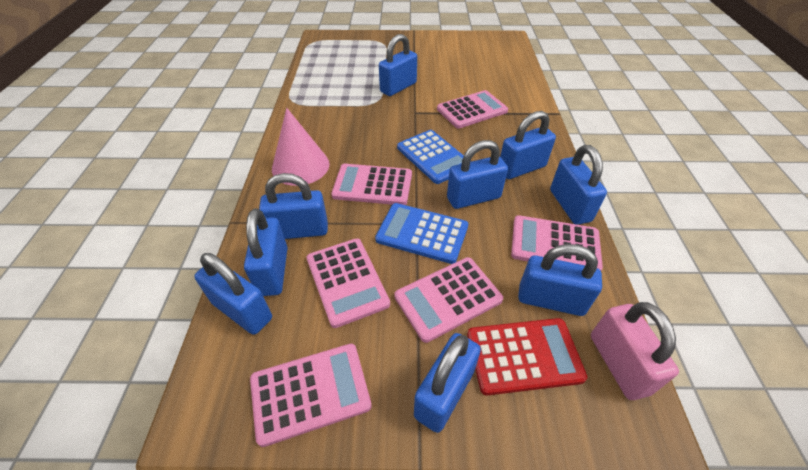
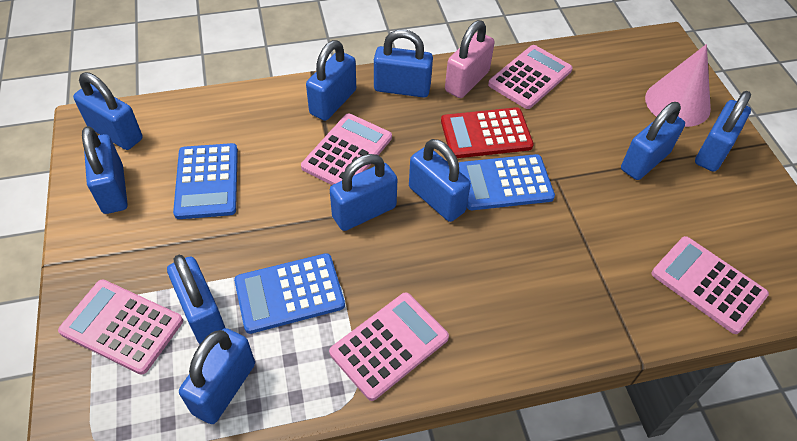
blue calculator: [375,203,469,264] [397,130,471,184] = 2 -> [173,143,238,219] [234,253,345,334] [459,154,555,210] = 3
blue padlock: [194,253,272,335] [244,208,288,296] [259,173,328,239] [379,34,417,96] [414,333,481,433] [447,140,508,209] [500,111,556,179] [518,244,602,316] [550,145,607,225] = 9 -> [73,72,143,150] [82,126,128,214] [167,255,225,344] [179,328,255,424] [306,40,356,121] [330,154,398,231] [374,29,433,98] [409,139,471,222] [621,102,685,180] [695,91,751,172] = 10
pink calculator: [250,344,372,447] [307,238,390,328] [331,164,412,205] [394,257,503,343] [437,90,508,129] [511,215,603,270] = 6 -> [58,280,183,375] [301,113,392,185] [329,292,449,401] [488,45,573,109] [652,236,769,334] = 5

